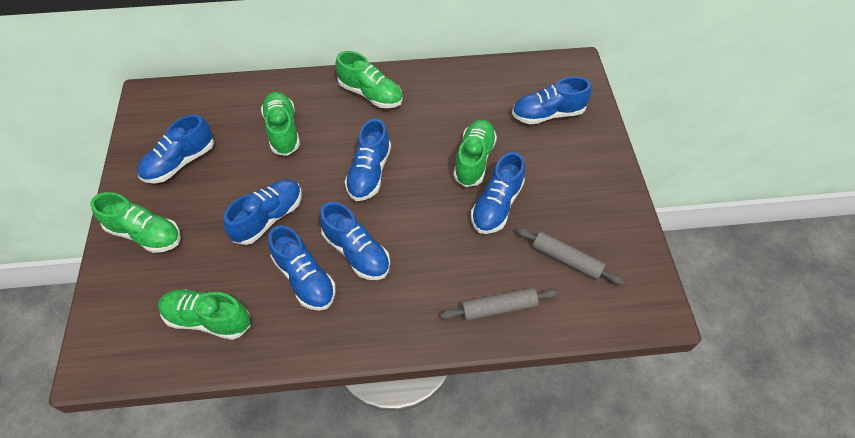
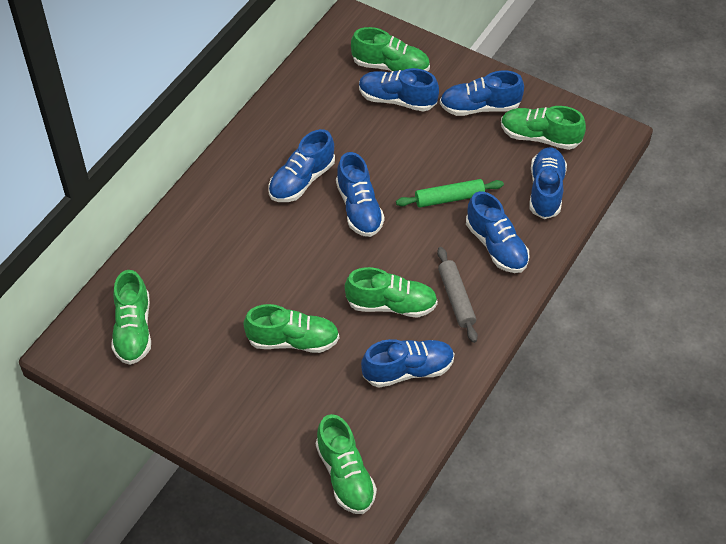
green rolling pin: none = 0 -> [396,179,504,208] = 1
green shoe: [91,192,181,253] [158,289,251,340] [261,92,300,156] [336,51,403,108] [453,120,497,187] = 5 -> [111,270,151,365] [244,304,339,353] [316,414,377,514] [345,267,438,318] [351,27,430,71] [501,106,586,150] = 6
grey rolling pin: [440,288,558,321] [516,227,624,285] = 2 -> [437,247,478,343] = 1

